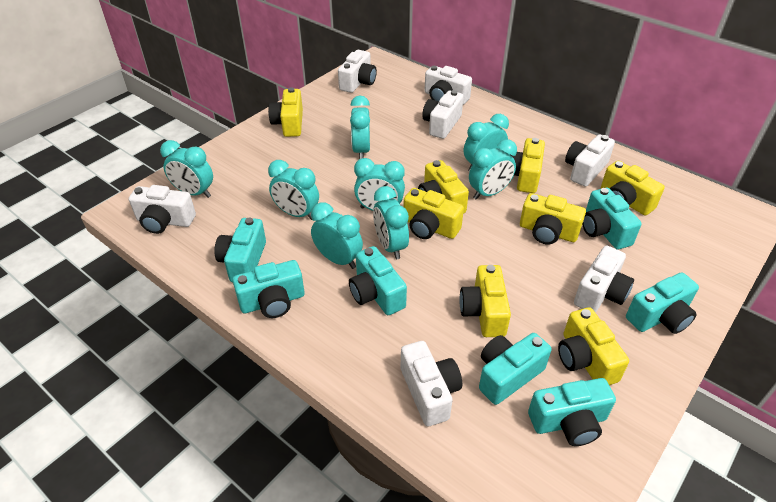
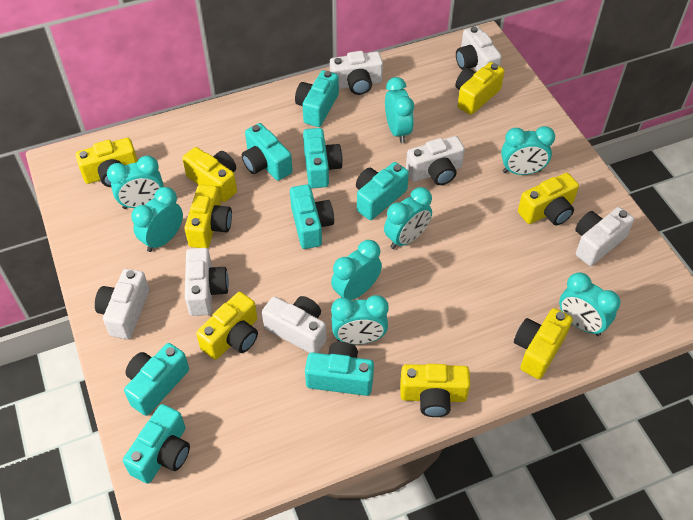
turquoise camera: [214,218,266,282] [233,260,305,318] [349,246,407,315] [479,333,552,405] [528,378,616,446] [582,188,642,249] [626,272,699,334] = 7 -> [123,404,190,484] [124,343,189,416] [242,123,293,181] [290,184,334,249] [295,70,339,127] [303,128,343,188] [305,342,374,396] [356,162,409,220] = 8

